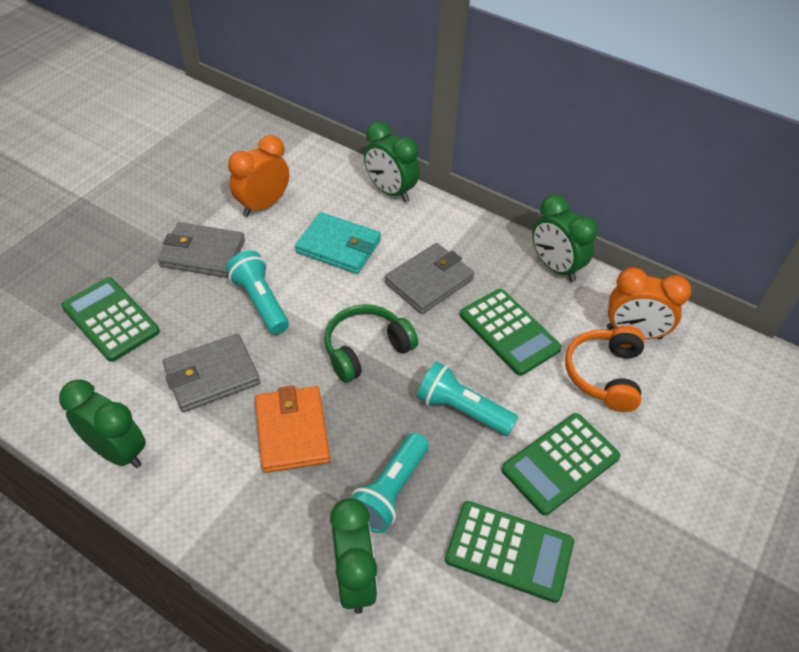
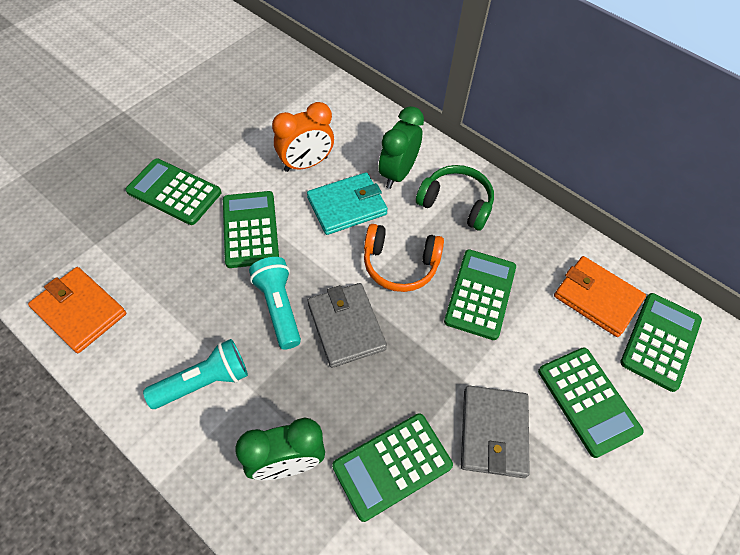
green calculator: [61,277,160,362] [445,501,574,603] [460,289,562,376] [502,413,620,516] = 4 -> [126,159,221,225] [223,191,279,268] [332,413,453,522] [444,250,516,340] [538,347,644,458] [620,293,702,392] = 6
green clock: [59,379,146,468] [330,498,378,614] [364,122,420,202] [532,195,598,282] = 4 -> [235,418,325,480] [379,106,424,189] = 2
grey wallet: [158,222,245,278] [162,334,260,412] [385,243,474,314] = 3 -> [308,283,387,368] [461,386,530,478] = 2
orange clock: [228,135,289,217] [607,267,692,340] = 2 -> [272,102,334,172] = 1
orange wallet: [255,386,330,473] = 1 -> [28,267,126,353] [554,256,646,337] = 2
turquoise flashlight: [226,251,289,335] [351,433,429,533] [417,361,518,436] = 3 -> [143,339,248,409] [249,257,301,350] = 2

